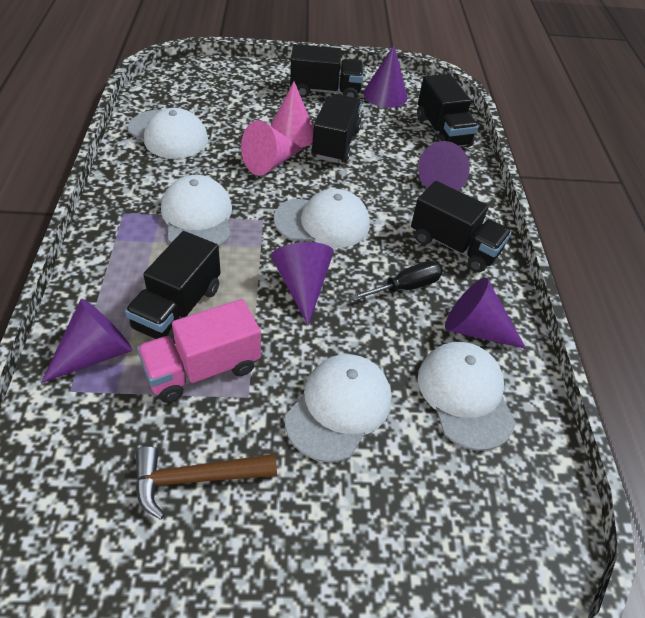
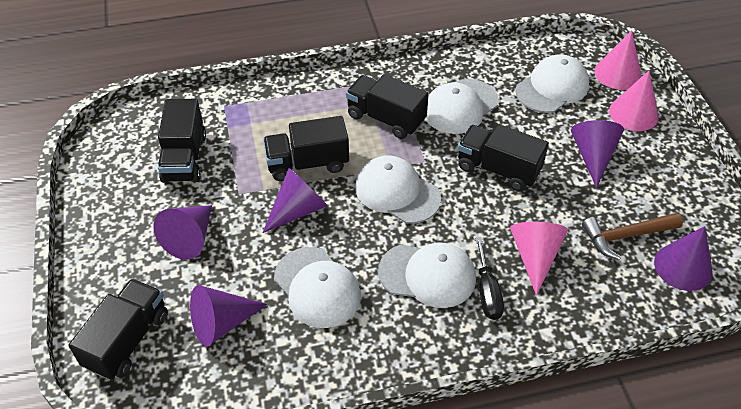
pink cone: [241,120,303,176] [271,82,314,148] = 2 -> [510,222,568,296] [594,30,642,90] [609,71,659,131] = 3
pink truck: [137,299,261,403] = 1 -> none = 0

